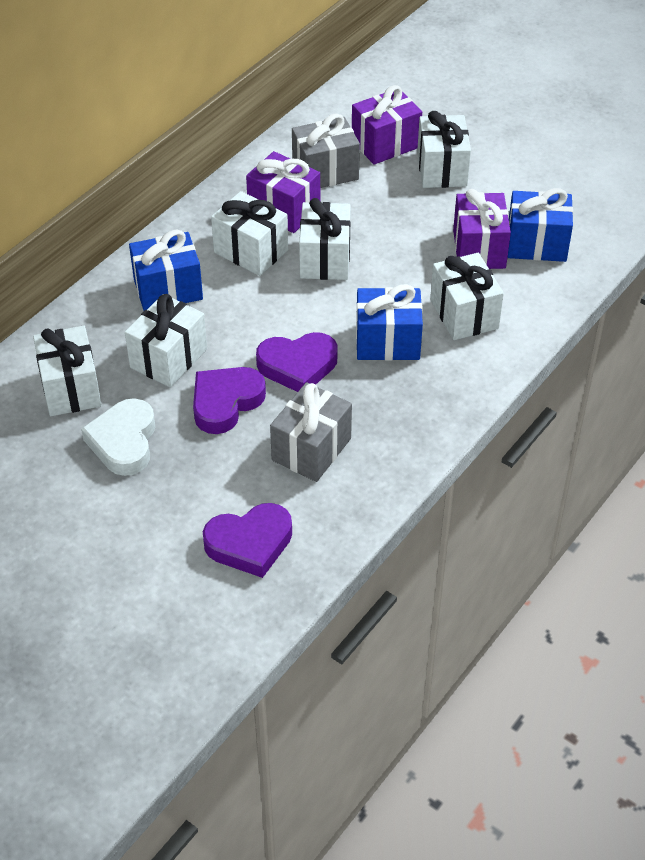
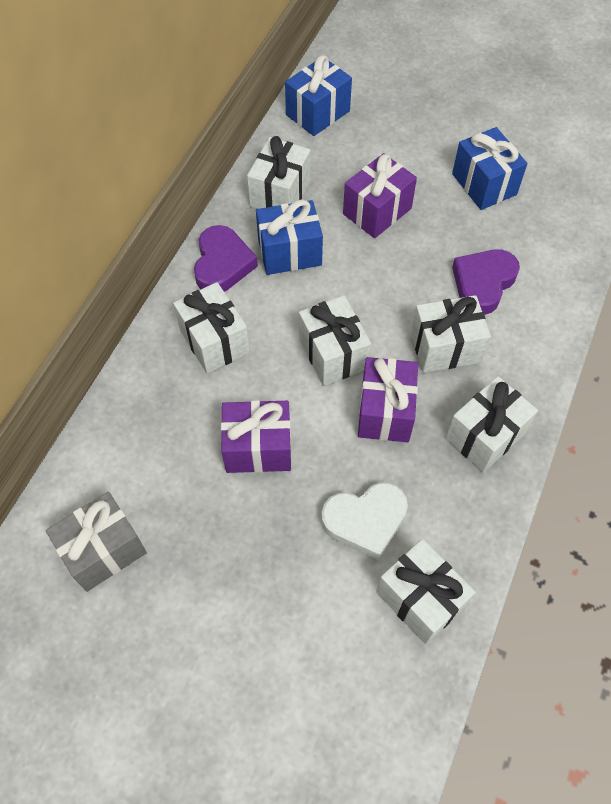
grey gift: [270,382,352,482] [292,113,360,188] = 2 -> [46,492,147,592] = 1
purple heart: [193,367,266,434] [203,503,292,578] [256,332,338,392] = 3 -> [194,225,258,292] [452,249,520,315] = 2

